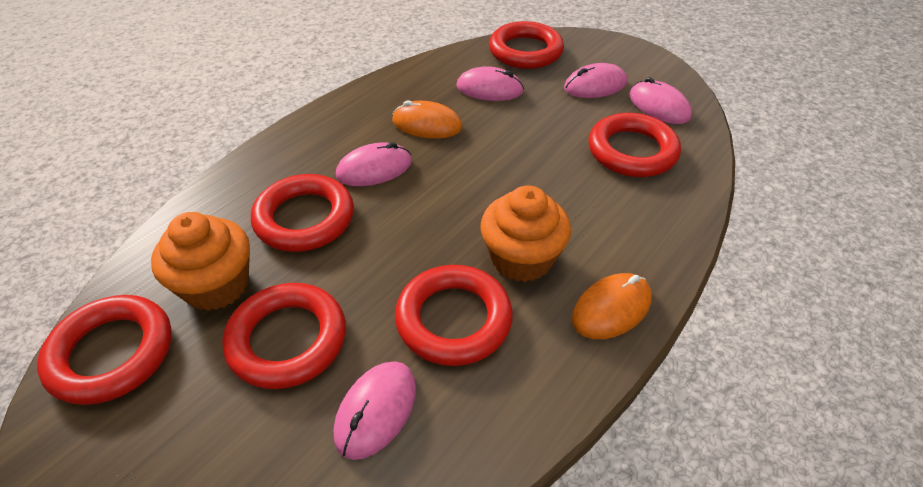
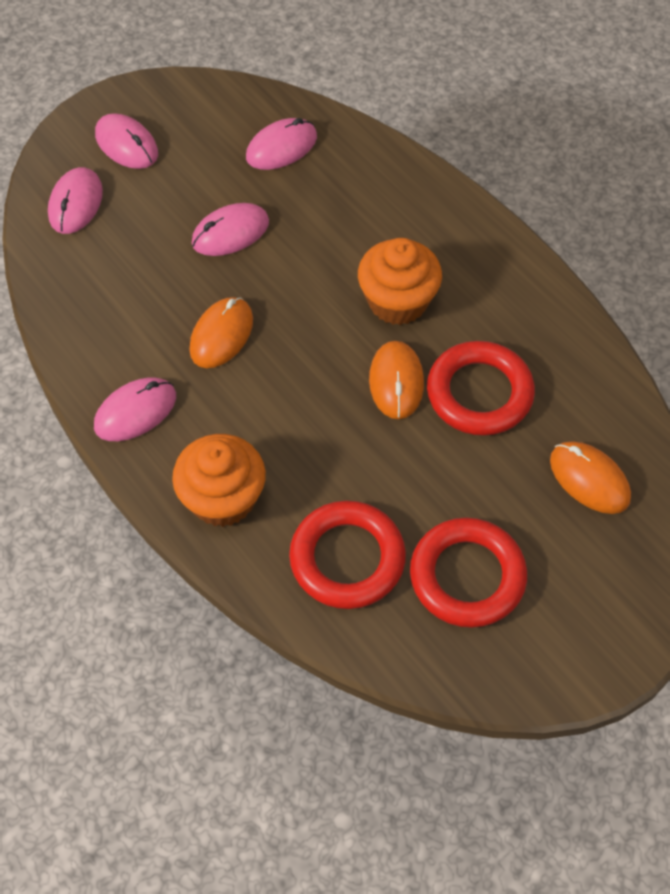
orange mouse: [392,100,463,139] [572,273,652,339] = 2 -> [189,297,253,368] [369,341,424,419] [550,441,631,514] = 3
red ring: [37,295,172,405] [222,283,346,389] [251,174,354,252] [395,265,513,366] [489,21,564,69] [589,113,681,177] = 6 -> [289,501,406,609] [410,518,527,628] [427,341,535,436] = 3

